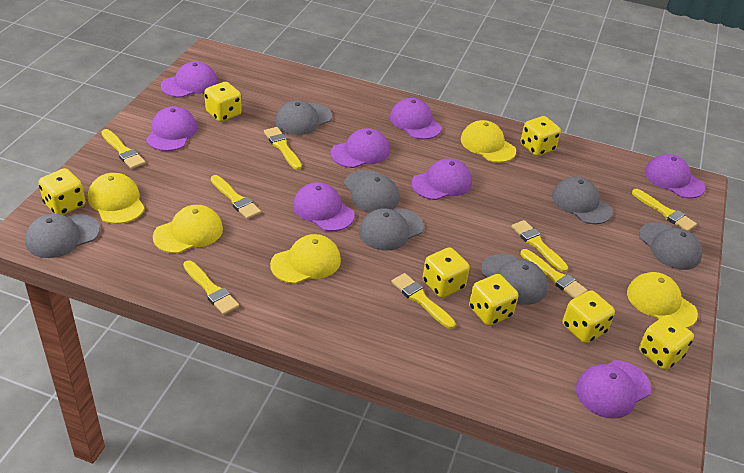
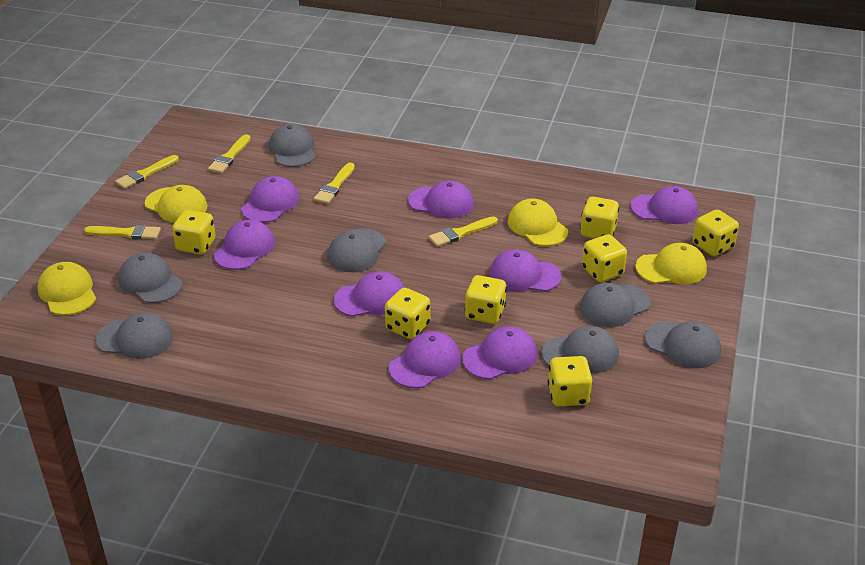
yellow brush: [101,129,146,169] [183,260,239,315] [211,175,261,219] [264,127,302,170] [391,273,456,329] [511,220,568,272] [520,249,587,298] [632,189,697,231] = 8 -> [84,225,161,240] [115,155,179,189] [208,134,250,173] [314,163,355,204] [429,216,498,247] = 5
yellow cap: [88,173,145,224] [153,205,223,254] [270,234,341,284] [461,120,516,163] [627,272,698,328] = 5 -> [37,262,96,315] [145,185,208,223] [508,199,568,246] [635,243,707,284] = 4

